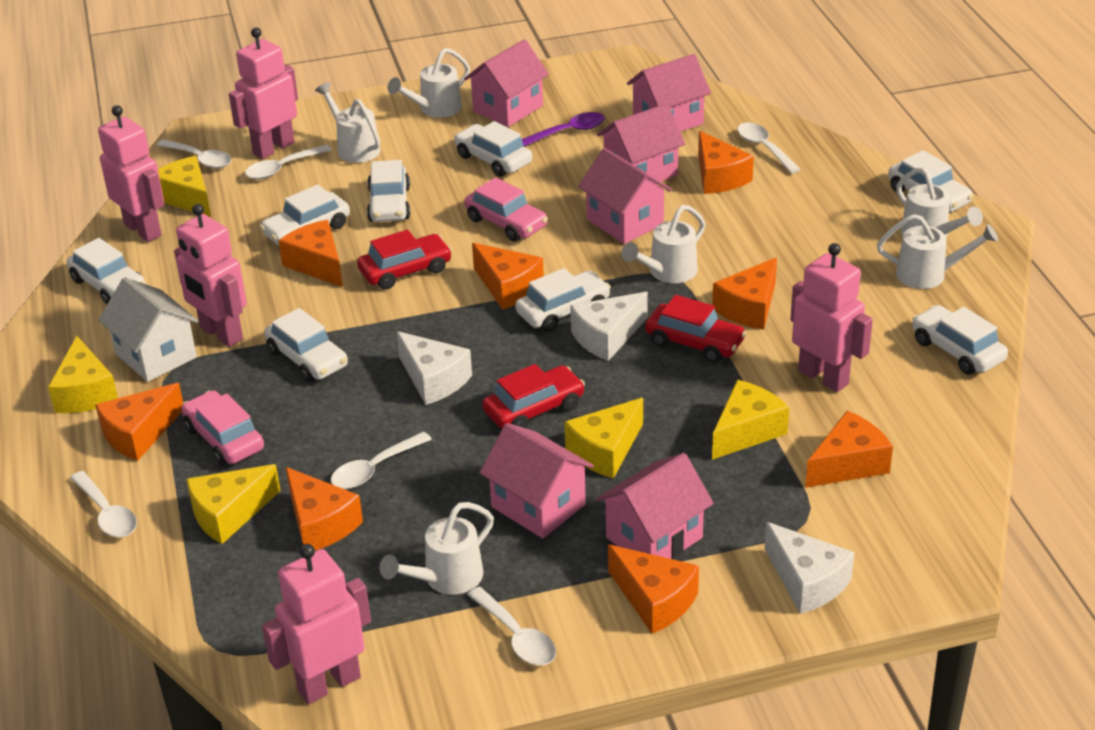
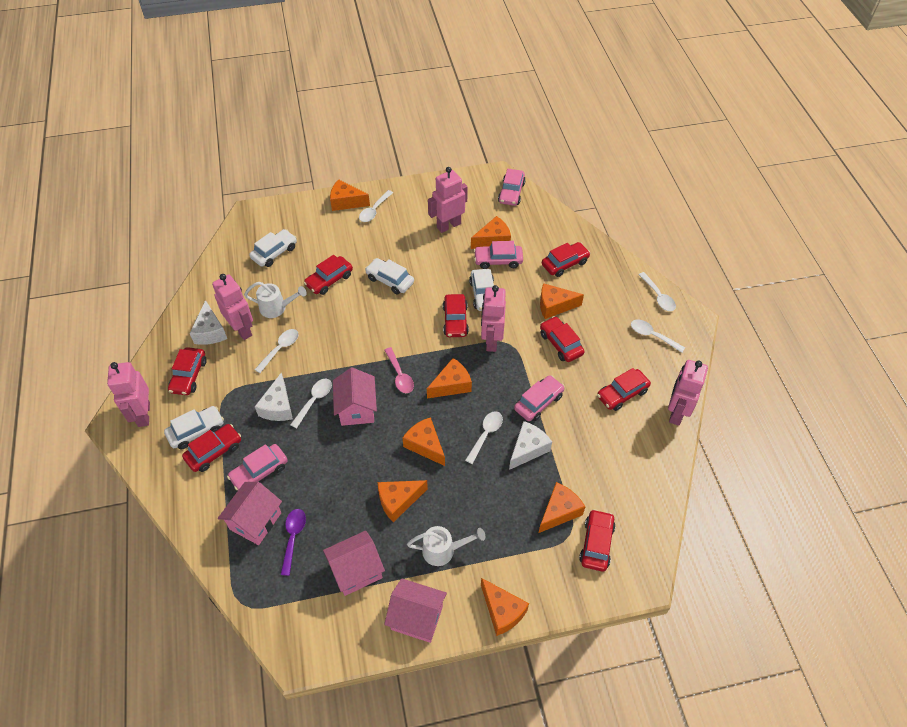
pink car: [181,390,264,466] [464,177,548,242] = 2 -> [227,444,288,490] [474,241,523,269] [498,169,526,206] [514,375,565,421] = 4
pink house: [464,39,549,127] [480,423,594,538] [578,148,672,244] [596,453,714,559] [597,103,685,183] [627,54,711,132] = 6 -> [218,482,282,545] [323,531,385,596] [333,367,377,426] [384,578,447,643] = 4
pink spoon: none = 0 -> [384,347,414,393] = 1
red car: [357,230,452,290] [482,364,585,429] [645,295,746,363] = 3 -> [168,347,207,395] [182,424,241,472] [304,255,353,295] [443,294,469,337] [540,316,585,362] [542,242,590,277] [579,509,616,572] [597,368,651,411] = 8
white car: [67,238,146,305] [260,184,350,245] [264,308,348,382] [367,160,410,222] [454,121,532,177] [515,268,611,332] [888,150,973,213] [912,305,1008,375] = 8 -> [164,406,224,449] [249,229,297,267] [365,258,414,295] [469,269,494,311] = 4
white house: [98,277,199,382] = 1 -> none = 0
white watering can: [315,82,380,163] [380,502,494,595] [388,48,470,118] [621,205,706,283] [877,214,998,289] [896,167,983,237] = 6 -> [244,282,307,318] [407,526,485,566] = 2
yellow cheese: [48,336,118,413] [158,156,211,217] [186,464,280,544] [564,398,643,479] [712,380,789,460] = 5 -> none = 0

